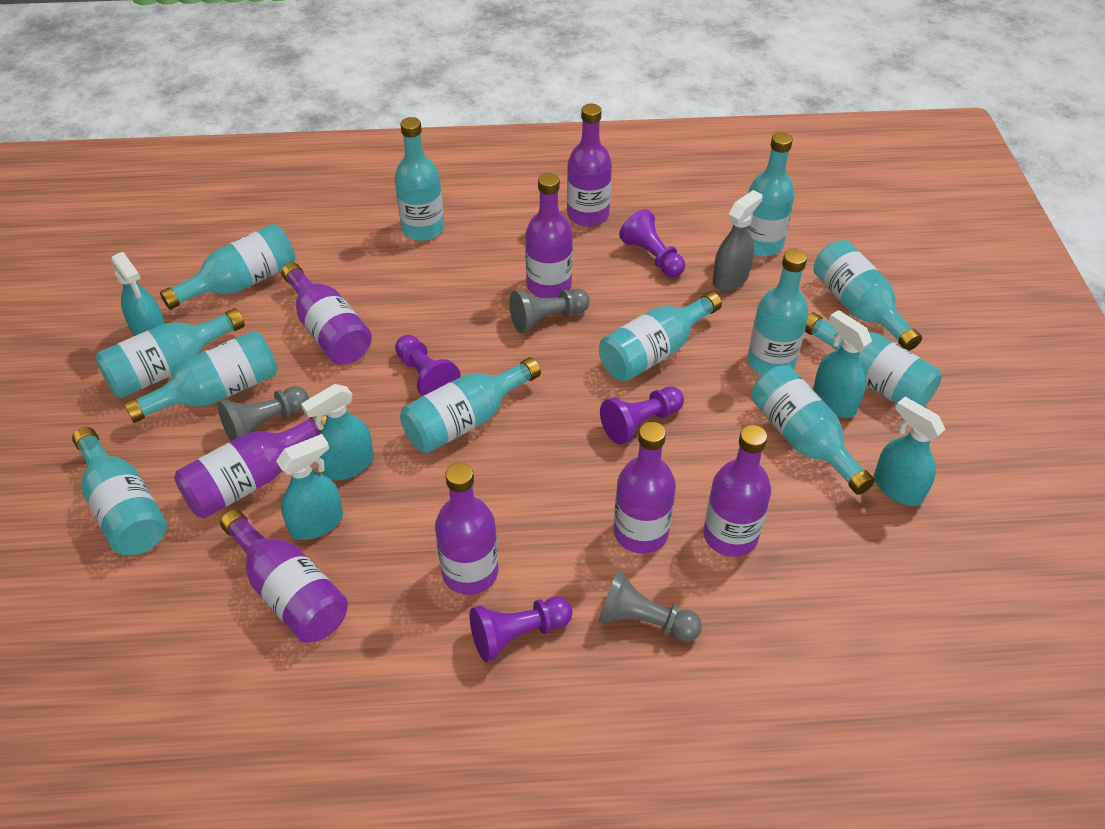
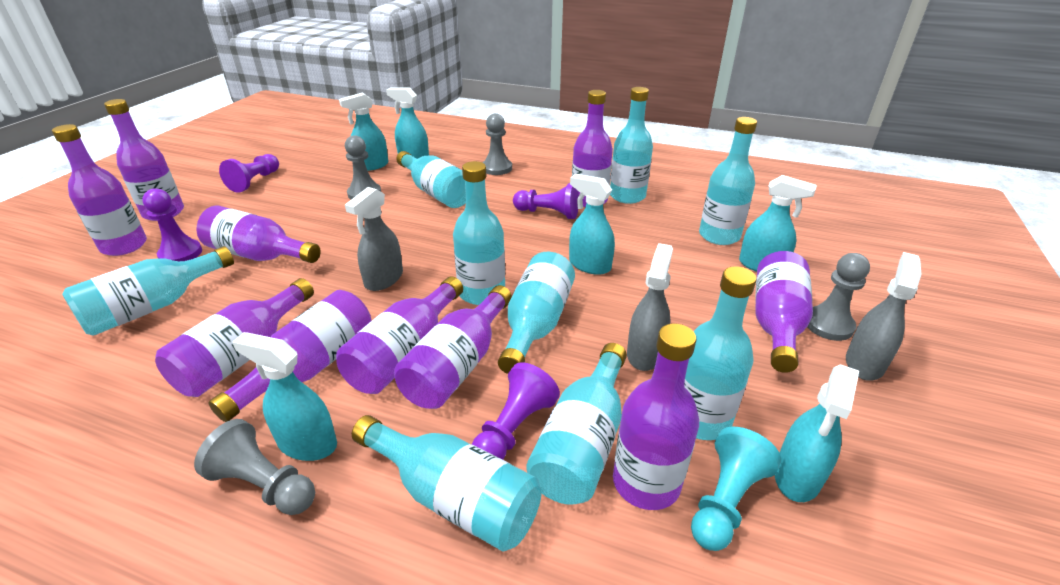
grey pawn: [218,386,309,441] [509,289,590,333] [598,570,702,642] = 3 -> [194,419,315,515] [345,135,381,200] [483,113,512,175] [807,253,870,341] = 4
grey spray bottle: [713,190,762,291] = 1 -> [345,187,403,291] [627,243,673,371] [846,252,922,380] = 3
purple bottle: [174,415,327,519] [220,509,348,643] [281,262,372,365] [435,463,499,595] [525,173,573,298] [567,104,612,227] [614,422,676,554] [704,425,771,557] = 8 -> [52,124,147,256] [104,99,184,221] [155,278,314,397] [197,206,321,263] [208,290,371,422] [336,277,463,394] [394,285,512,409] [572,90,613,207] [613,323,699,510] [755,251,813,373] = 10
turquoise bottle: [72,427,167,555] [95,308,245,398] [124,331,278,423] [160,224,295,310] [395,117,444,241] [400,357,541,453] [599,291,722,381] [747,132,795,256] [748,249,809,375] [751,365,875,495] [805,312,942,407] [813,240,922,351] = 12 -> [62,246,234,336] [352,415,542,552] [396,151,466,208] [453,161,505,305] [498,252,575,374] [526,343,627,505] [610,87,653,204] [684,266,757,440] [699,117,757,245] = 9
turquoise pawn: none = 0 -> [691,427,781,551] = 1
turquoise spray bottle: [111,252,165,336] [276,434,343,540] [301,384,374,480] [813,310,872,418] [874,397,945,506] = 5 -> [232,332,337,461] [339,92,388,171] [386,87,429,159] [569,174,615,275] [739,175,817,272] [774,365,859,502] = 6

